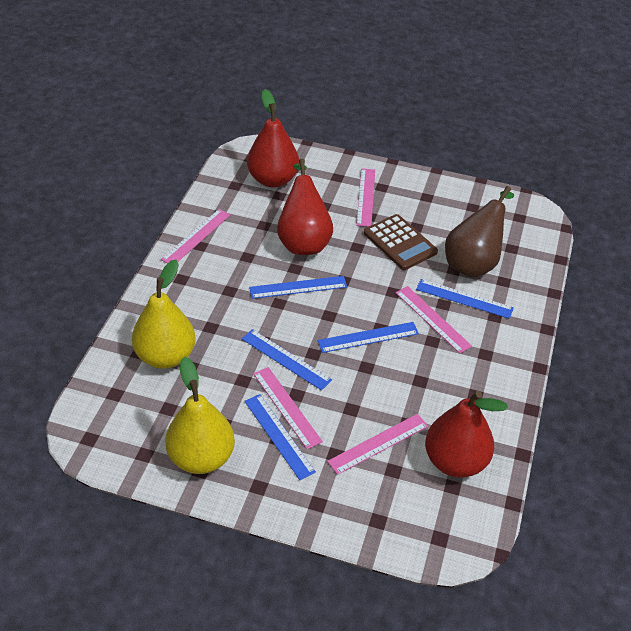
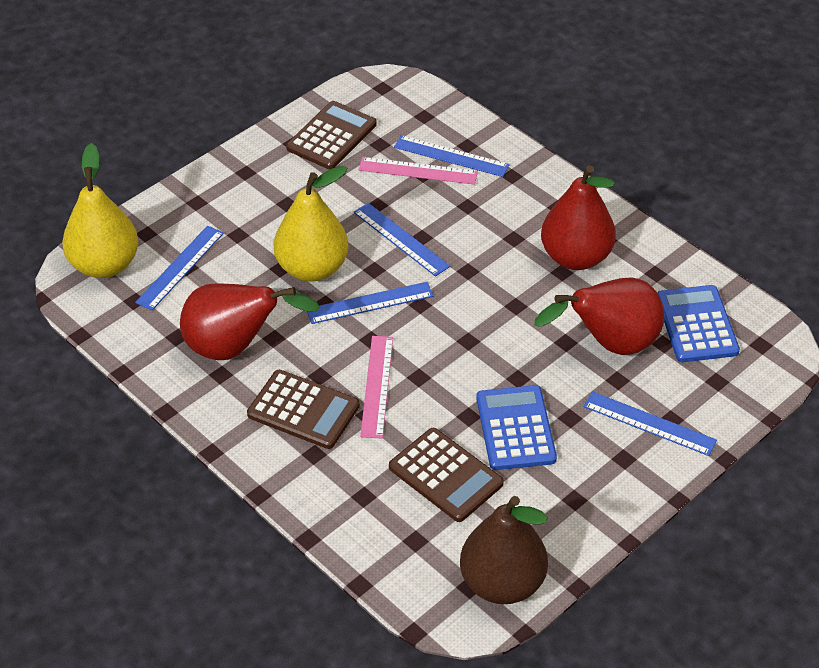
blue calculator: none = 0 -> [476,385,557,470] [657,285,740,362] = 2
brown calculator: [364,214,438,270] = 1 -> [247,370,360,449] [286,101,377,169] [389,428,504,522] = 3
pink ruler: [161,209,231,263] [253,367,323,449] [327,414,428,475] [356,168,375,227] [395,286,472,354] = 5 -> [359,157,478,185] [360,336,393,439] = 2

